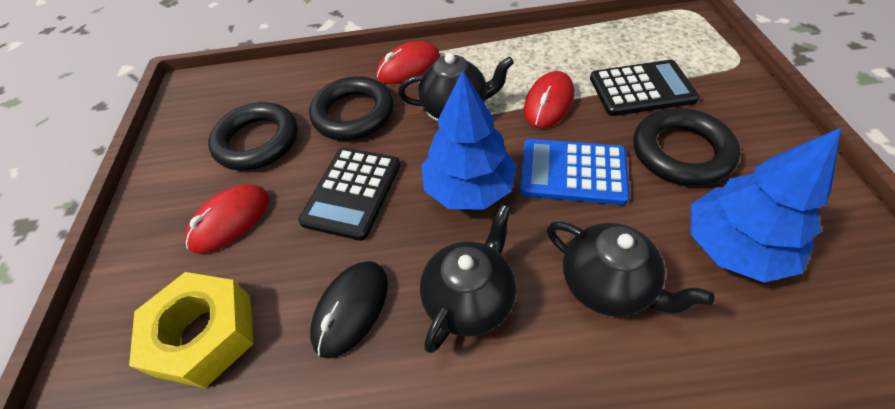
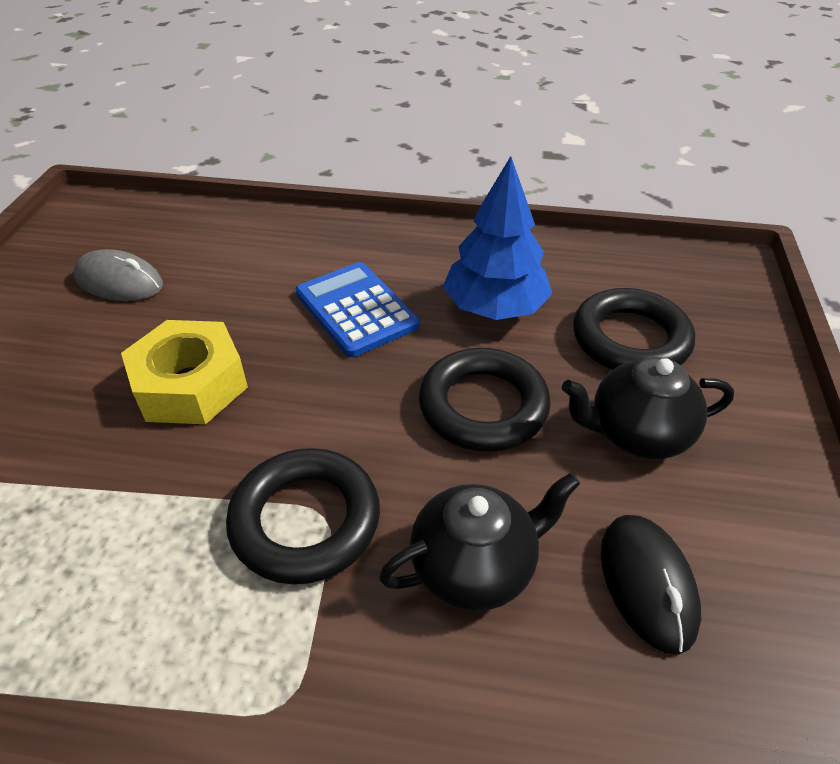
black calculator: [298,148,400,241] [590,60,700,116] = 2 -> none = 0
black teapot: [398,53,514,119] [420,204,516,353] [547,222,715,317] = 3 -> [379,473,580,611] [562,357,734,459] = 2
blue tree: [421,70,517,210] [690,128,841,282] = 2 -> [443,156,553,320] = 1
grey mouse: none = 0 -> [73,249,163,301] = 1
red mouse: [185,184,269,253] [377,41,440,84] [524,71,574,128] = 3 -> none = 0

